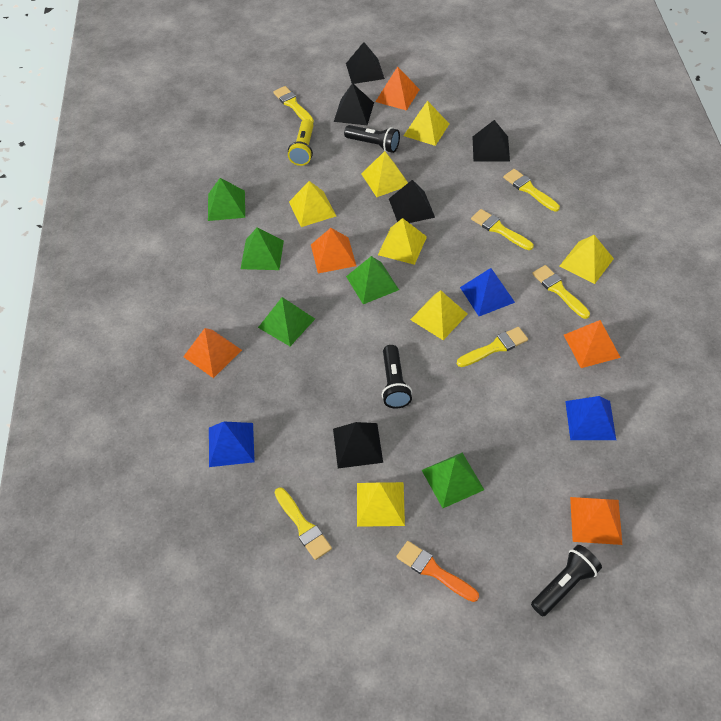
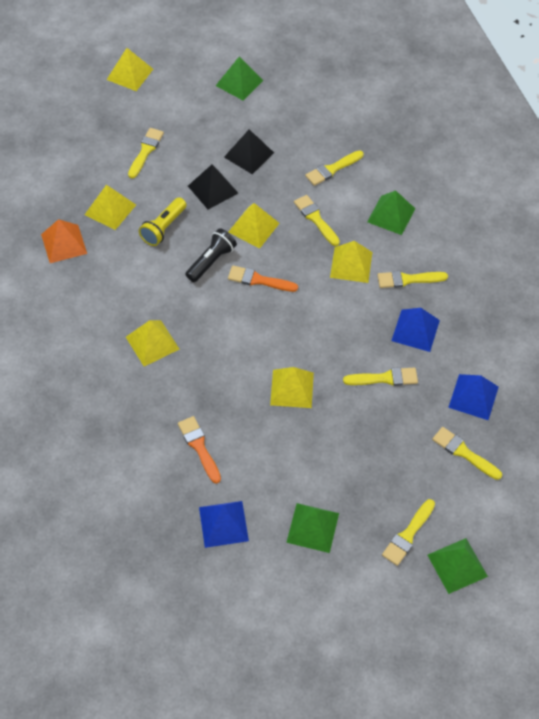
black flashlight: [344,125,400,153] [382,345,412,409] [531,545,602,616] = 3 -> [185,228,237,282] = 1
black pyramid: [333,422,383,468] [334,83,374,125] [346,42,385,84] [389,180,435,223] [473,120,510,162] = 5 -> [188,165,238,209] [224,129,274,174] = 2
green pyramid: [208,178,245,221] [241,227,284,270] [258,297,315,346] [346,256,399,304] [422,453,484,508] = 5 -> [216,57,264,101] [286,503,339,553] [367,190,415,235] [428,538,488,594] = 4
orange brush: [396,541,479,602] = 1 -> [178,416,221,484] [228,266,298,292] = 2
orange pyramid: [183,328,242,378] [311,228,356,273] [375,66,420,111] [564,320,621,368] [570,497,622,545] = 5 -> [41,219,87,263] = 1
yellow brush: [273,86,314,123] [275,487,332,560] [457,327,528,367] [471,209,534,250] [503,169,560,212] [532,265,590,319] = 6 -> [128,128,164,178] [294,195,340,246] [305,150,364,186] [343,367,418,386] [377,271,448,288] [382,499,435,566] [432,427,502,480] = 7
yellow pyramid: [289,181,336,227] [357,482,405,527] [361,151,408,197] [378,218,427,265] [404,101,449,146] [410,290,467,340] [560,235,614,284] = 7 -> [85,185,136,230] [107,48,153,91] [126,320,180,366] [228,203,280,248] [270,367,314,408] [330,241,372,283] = 6

